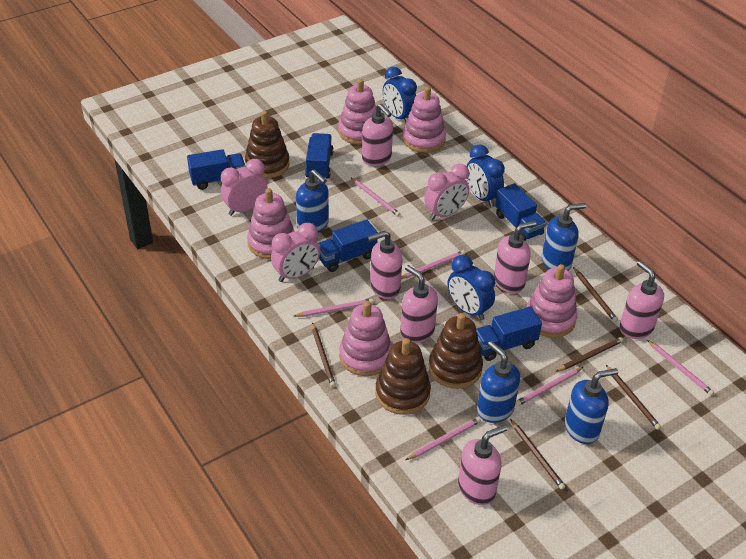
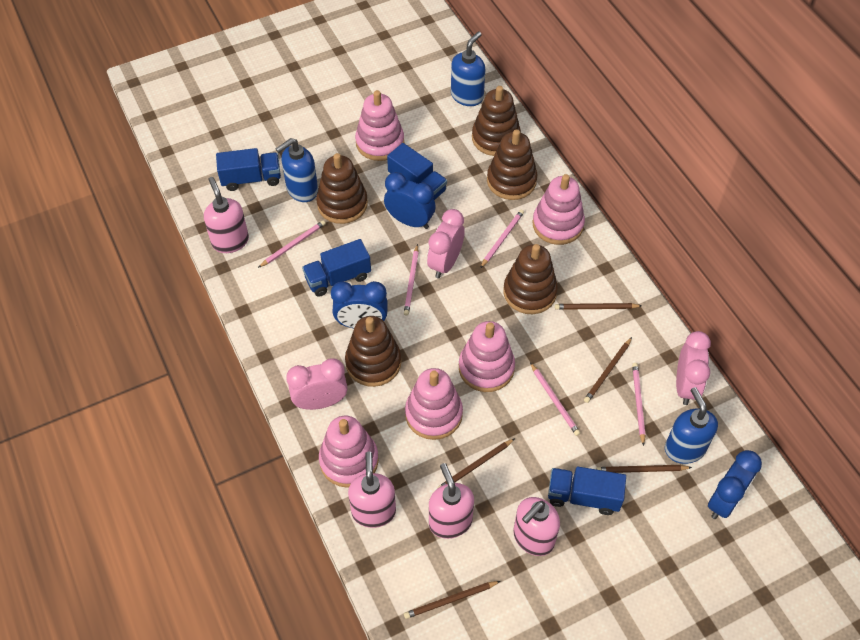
blue soap dispenser: [296,169,329,233] [477,341,520,423] [542,203,586,271] [564,368,618,444] = 4 -> [276,138,318,202] [451,31,485,106] [665,387,718,464] = 3
blue truck: [187,149,246,190] [305,133,334,178] [318,220,378,272] [476,306,542,361] [495,183,546,241] = 5 -> [216,148,281,191] [302,239,371,297] [387,143,447,200] [548,467,626,515] = 4
brown stacking toy: [245,111,290,178] [375,338,431,415] [429,313,483,389] = 3 -> [316,153,368,224] [345,316,401,387] [472,86,521,156] [487,129,537,200] [503,244,558,314] = 5
pink pencil: [294,299,374,317] [351,178,400,216] [401,250,465,279] [406,417,481,460] [515,367,583,406] [647,340,714,396] = 6 -> [258,220,326,268] [404,244,419,316] [480,210,524,268] [530,363,580,436] [632,363,645,446] = 5
pink soap dispenser: [362,104,393,166] [368,231,402,299] [400,265,438,343] [458,425,507,505] [494,221,536,293] [619,261,664,339] = 6 -> [204,177,249,253] [348,452,396,528] [429,463,474,539] [513,497,560,556] = 4

